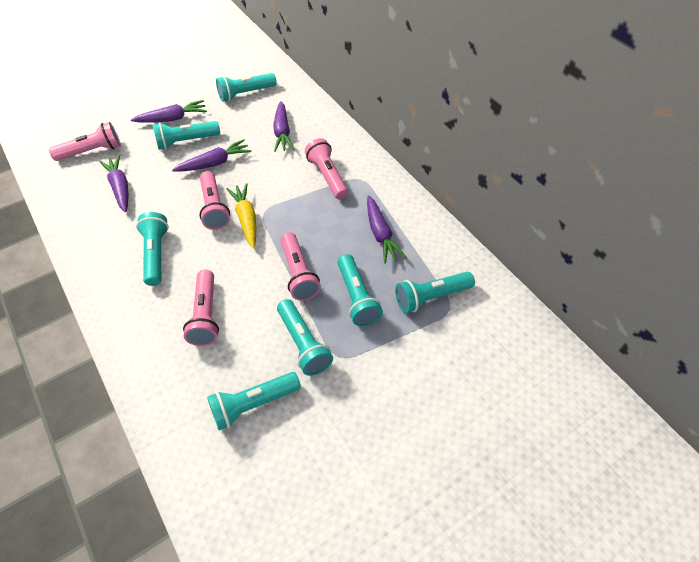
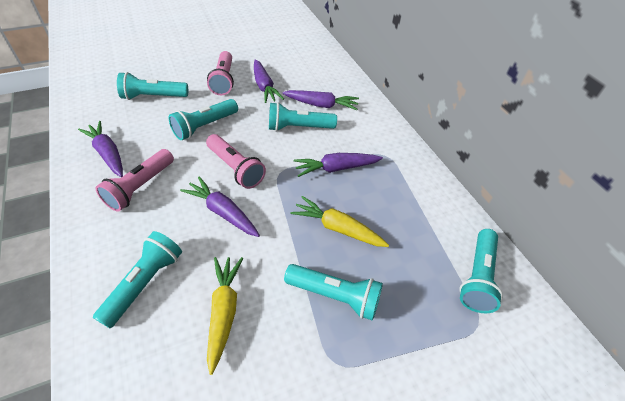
pink flashlight: [49,122,121,161] [183,269,219,346] [200,171,230,230] [280,232,321,301] [305,138,348,199] = 5 -> [96,149,174,212] [206,134,266,189] [207,51,234,95] = 3
turquoise flashlight: [136,212,169,286] [153,121,220,150] [207,372,301,430] [216,73,277,102] [277,299,333,376] [338,254,383,327] [395,272,475,313] = 7 -> [93,231,182,328] [117,72,188,100] [168,99,238,140] [269,102,337,131] [284,264,383,321] [460,229,503,313] = 6
yellow carrot: [226,183,256,249] = 1 -> [207,257,243,375] [290,196,389,247] = 2

